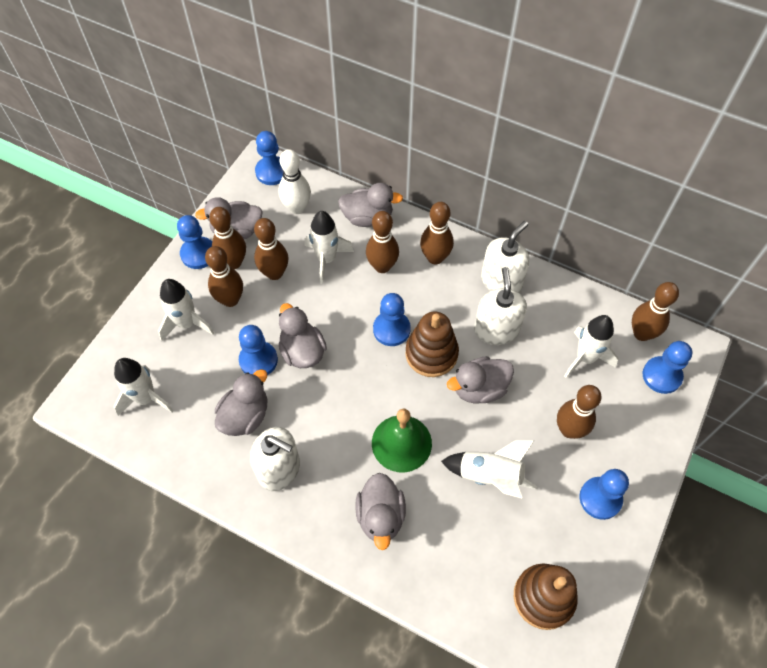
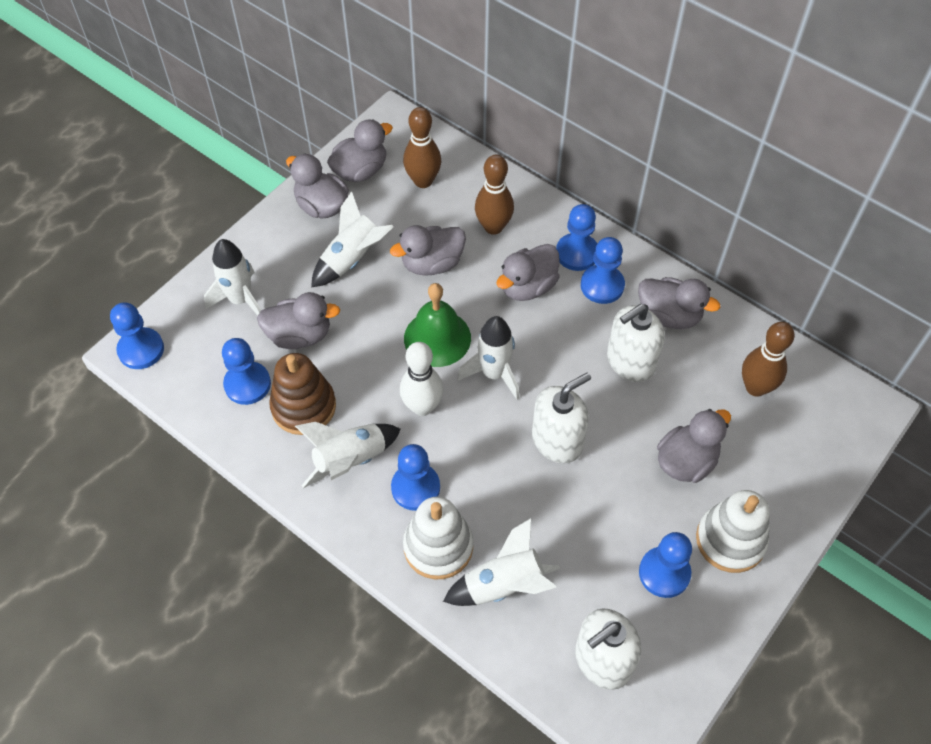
brown bowling pin: [205,246,243,307] [209,207,246,269] [254,218,289,280] [366,211,399,273] [420,202,454,264] [557,385,602,439] [632,282,679,341] = 7 -> [403,107,441,188] [475,154,514,235] [742,322,795,397] = 3
brown stacking toy: [406,312,459,377] [514,564,578,630] = 2 -> [269,353,336,435] = 1
grey duck: [195,197,263,239] [215,369,267,436] [278,303,327,368] [338,183,403,227] [355,473,406,550] [447,356,514,404] = 6 -> [257,292,340,349] [286,154,349,219] [327,119,393,182] [390,225,466,276] [496,244,560,301] [638,277,720,329] [657,409,731,483] = 7
white stacking toy: none = 0 -> [403,497,473,579] [696,490,769,573] = 2

